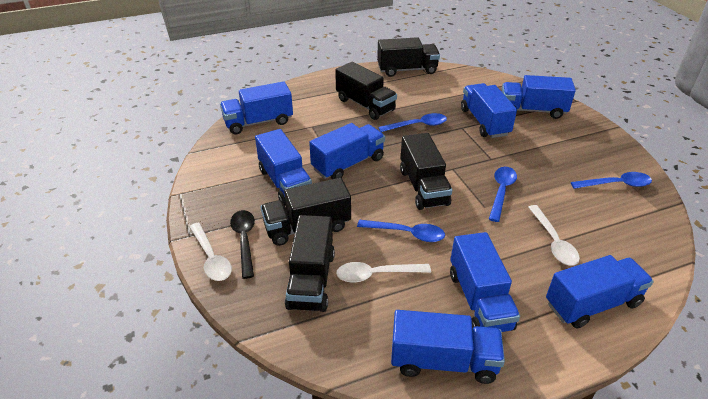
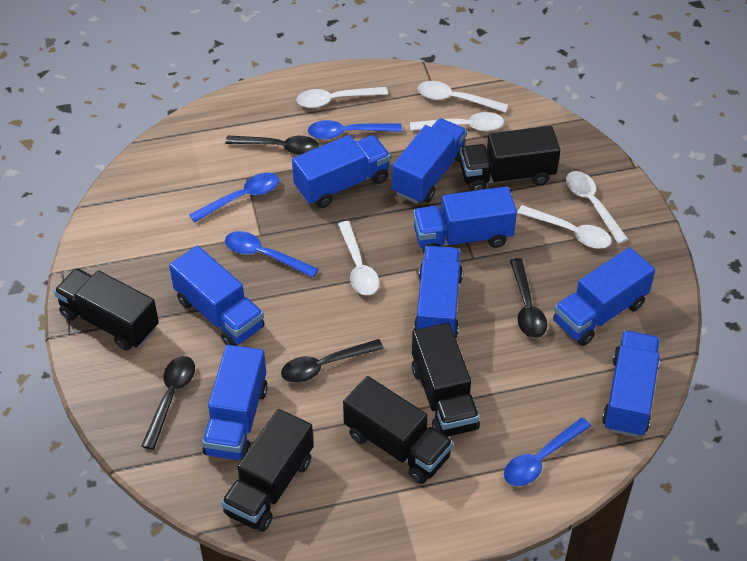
black spoon: [230,210,255,279] = 1 -> [141,356,195,450] [225,135,319,155] [281,339,384,383] [510,258,547,338] = 4
white spoon: [189,223,232,281] [336,262,431,283] [528,205,580,266] = 3 -> [297,87,388,108] [338,221,379,295] [410,112,504,131] [418,81,508,113] [517,205,612,249] [566,171,628,244] = 6

